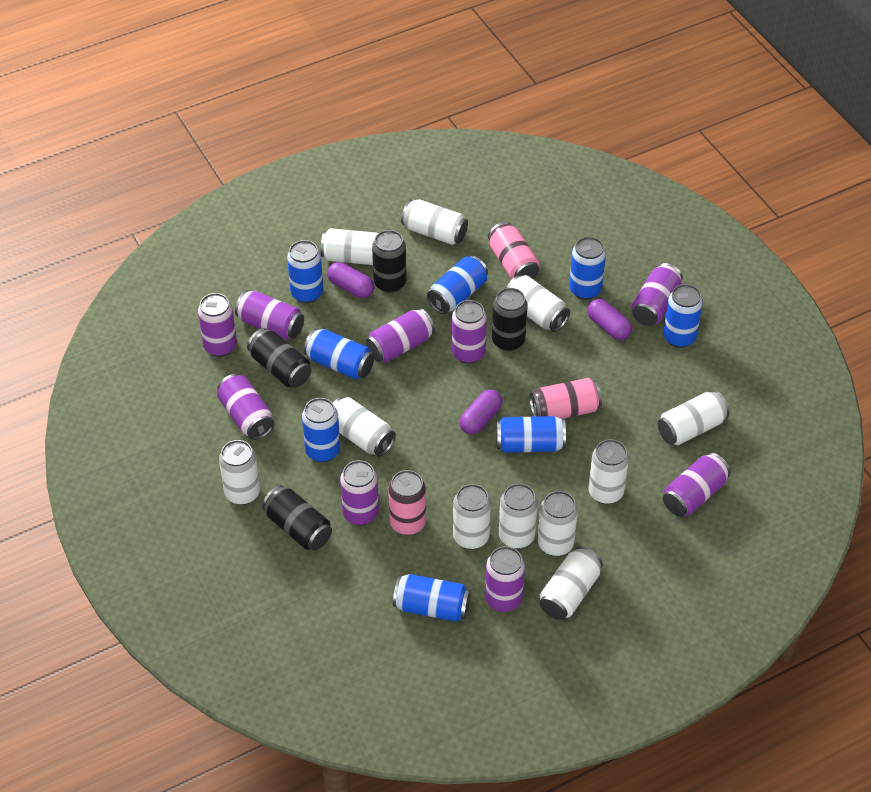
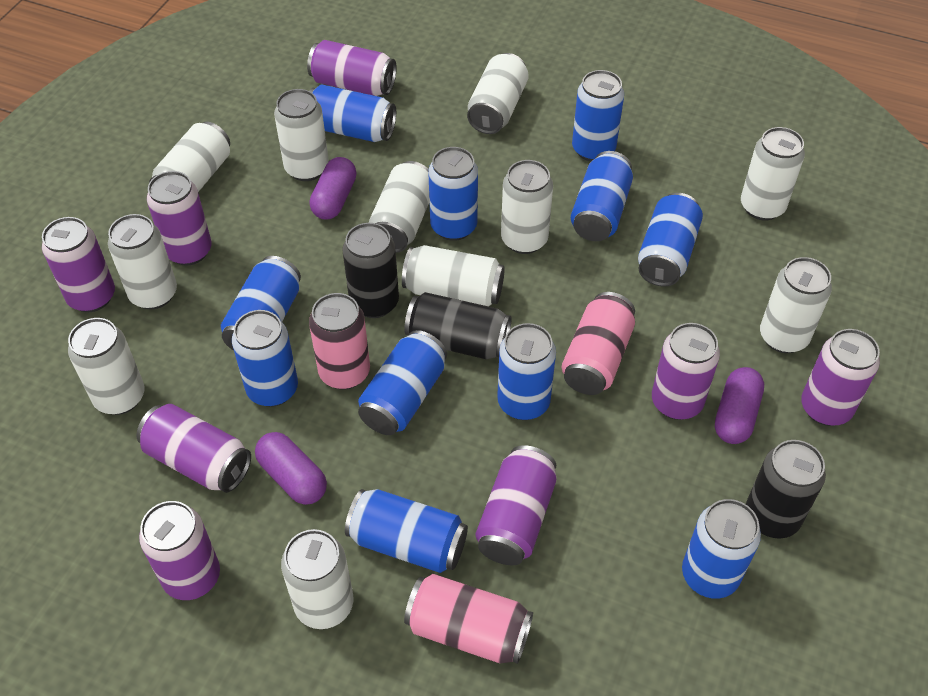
black can: [247,328,311,388] [262,485,332,550] [372,230,406,293] [492,288,528,351] = 4 -> [342,223,399,318] [404,292,512,359] [746,440,826,539] = 3
blue can: [287,240,323,303] [302,398,340,462] [304,328,374,379] [393,574,471,622] [427,256,488,314] [496,416,566,453] [569,237,606,300] [663,284,703,348] = 8 -> [221,256,301,351] [232,310,298,407] [309,85,396,142] [345,489,468,573] [358,330,447,435] [428,147,478,241] [497,323,556,420] [571,151,633,241] [572,70,624,162] [638,193,703,287] [682,499,761,599] = 11
purple can: [198,293,237,357] [217,374,274,440] [235,290,304,340] [340,460,379,525] [366,309,435,363] [452,300,487,364] [485,546,525,612] [631,263,683,326] [663,453,730,517] = 9 -> [42,217,115,312] [136,404,251,493] [139,501,220,600] [147,171,212,266] [307,40,397,96] [476,445,557,565] [652,323,720,420] [801,329,880,426] = 8

